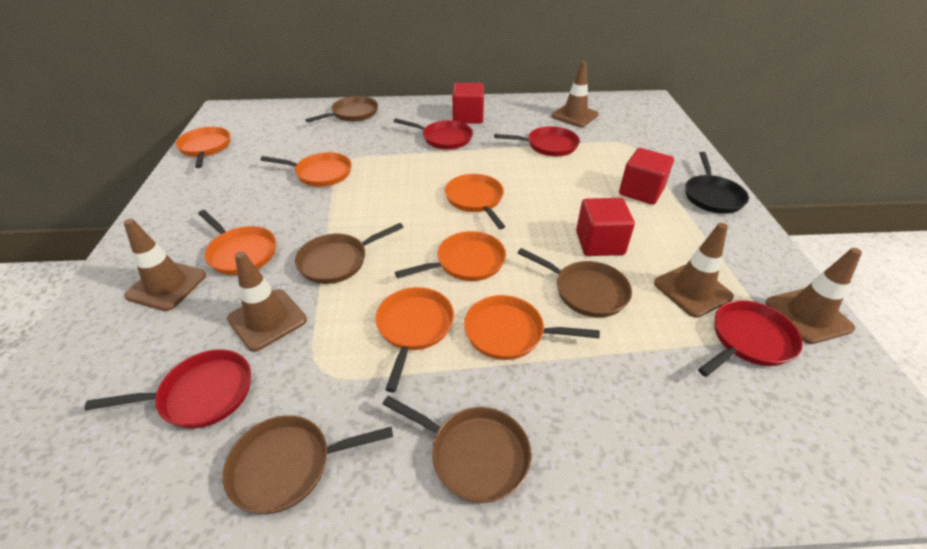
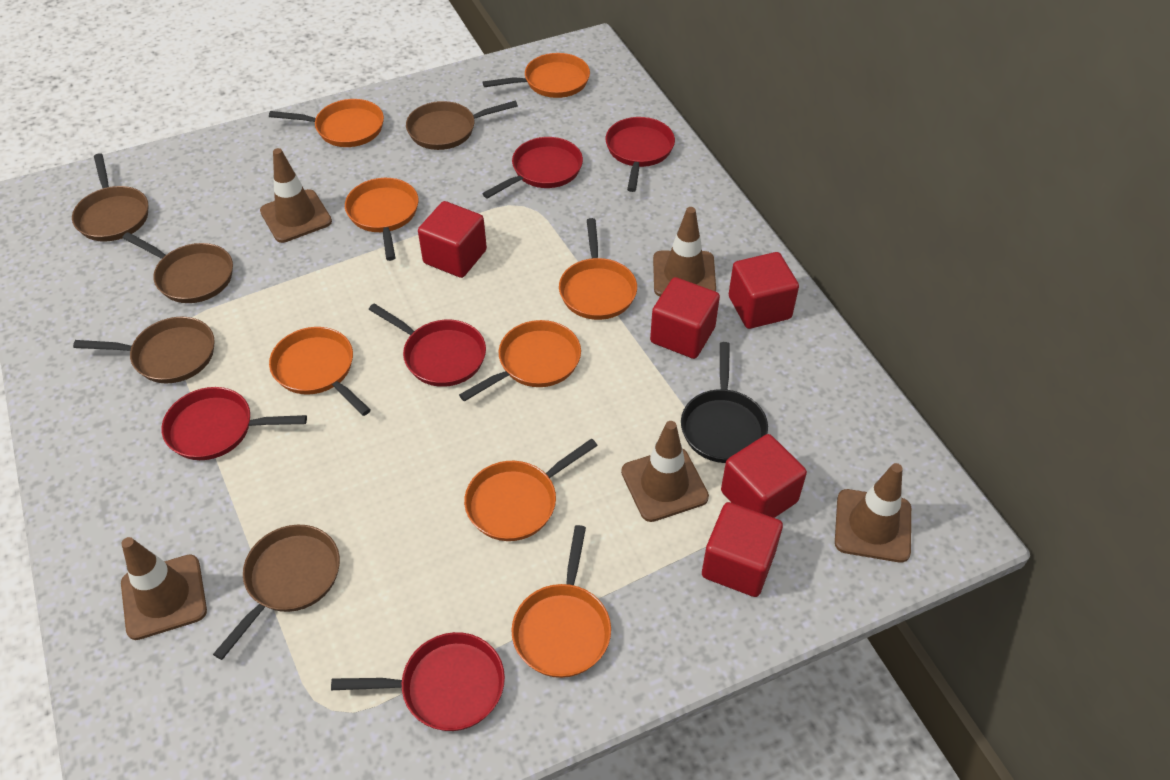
orange pan: [175,127,230,168] [198,210,276,275] [260,152,351,187] [376,287,454,393] [395,231,506,281] [445,174,506,229] [464,295,600,360] = 7 -> [269,99,384,147] [269,327,371,416] [345,178,419,261] [459,320,581,401] [464,438,598,541] [483,53,590,98] [511,525,611,678] [559,218,637,320] = 8
red cube: [452,83,484,124] [576,198,635,256] [619,148,674,205] = 3 -> [418,201,487,278] [650,277,720,359] [702,502,783,597] [721,434,807,518] [729,252,799,329] = 5
red pan: [85,349,251,428] [393,118,473,150] [494,126,580,156] [698,300,803,377] = 4 -> [161,387,307,460] [331,632,505,731] [368,303,486,387] [482,137,583,199] [605,117,675,192] = 5

